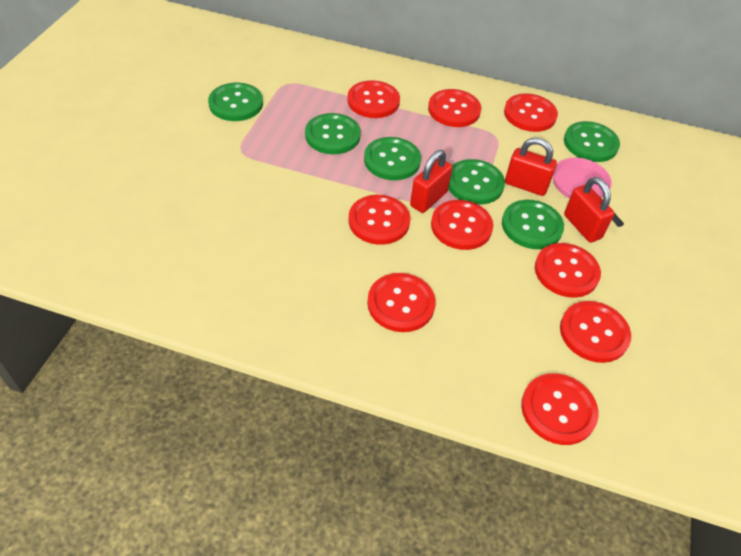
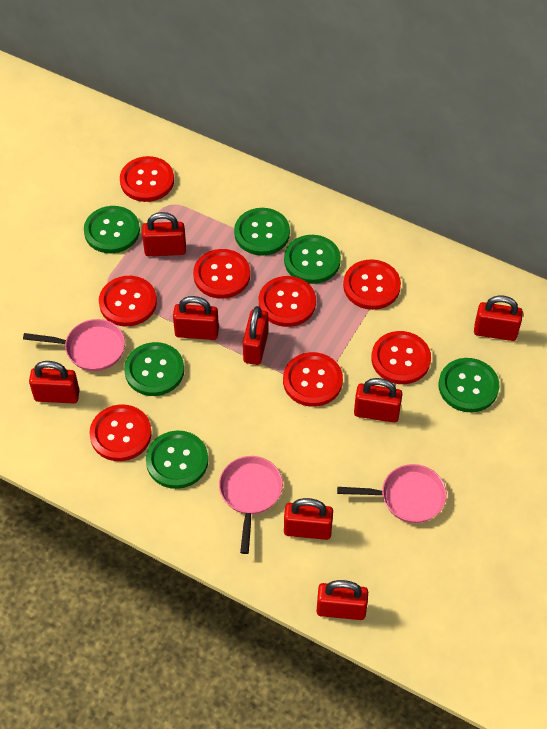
pink pan: [553,158,624,227] = 1 -> [23,319,125,371] [219,456,283,554] [337,464,447,523] = 3
red button: [347,80,400,118] [349,195,410,245] [367,273,436,332] [428,89,481,127] [431,200,493,250] [504,93,558,132] [521,373,599,445] [535,243,601,298] [560,301,631,363] = 9 -> [89,404,152,461] [99,276,157,326] [120,156,174,202] [193,249,250,299] [259,276,316,327] [283,352,343,407] [343,259,401,310] [371,331,431,384] = 8
red padlock: [410,150,452,213] [505,138,557,196] [564,177,614,243] = 3 -> [29,361,80,404] [142,212,186,256] [173,296,219,340] [243,306,268,365] [284,498,333,540] [316,580,368,620] [354,378,402,423] [474,295,523,341] = 8

